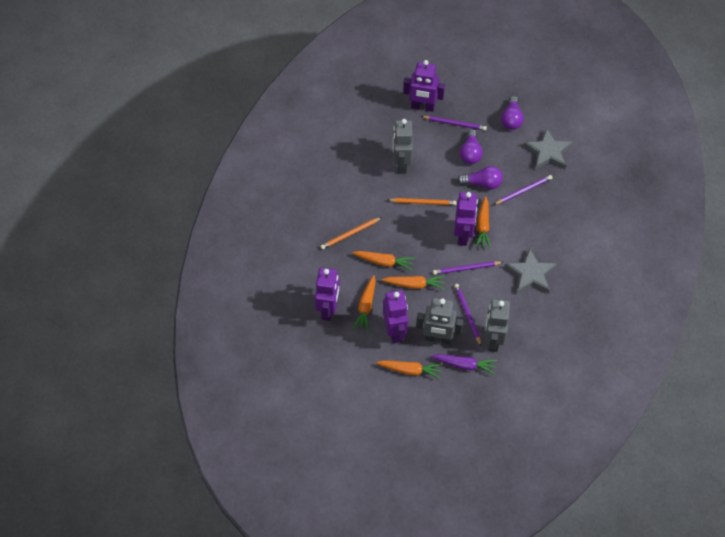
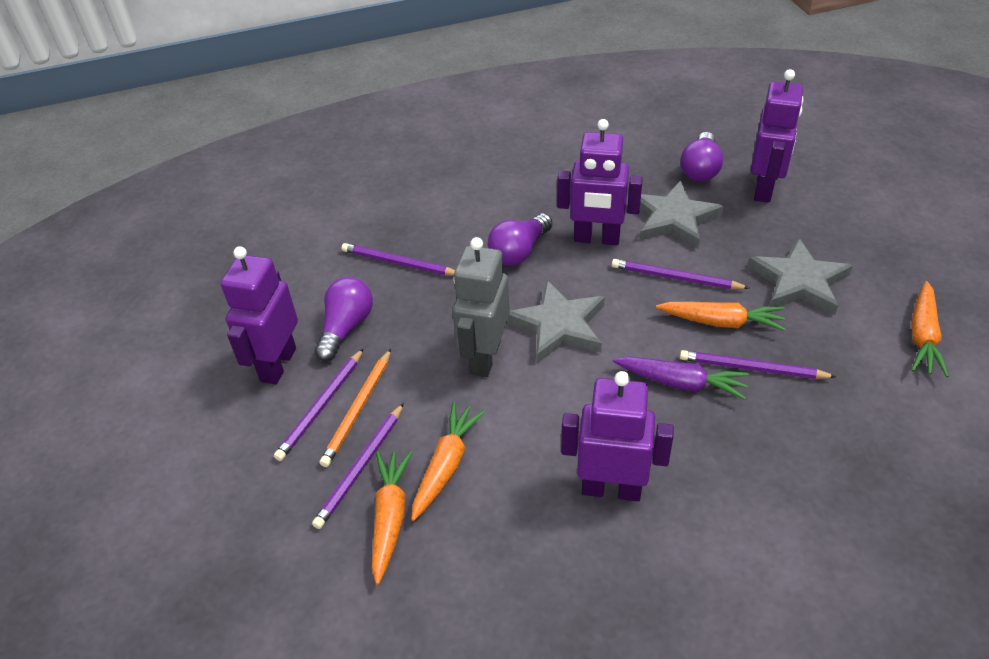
grey robot: [393,119,413,174] [416,298,463,344] [485,299,510,352] = 3 -> [452,237,510,377] = 1
grey star: [505,248,557,293] [523,128,573,169] = 2 -> [507,280,605,363] [639,180,724,248] [748,238,853,315] = 3
orange carrot: [352,251,415,271] [353,275,376,331] [376,360,442,379] [382,276,445,289] [475,196,491,249] = 5 -> [372,451,412,585] [411,402,485,521] [656,302,786,331] [911,281,949,377] = 4
orange pencil: [321,217,382,249] [388,198,457,205] = 2 -> [320,349,391,467] = 1
purple pencil: [421,116,487,131] [433,261,503,275] [454,284,481,346] [493,175,553,205] = 4 -> [274,348,364,461] [312,403,404,529] [342,243,455,275] [612,259,749,289] [680,350,837,379] = 5

